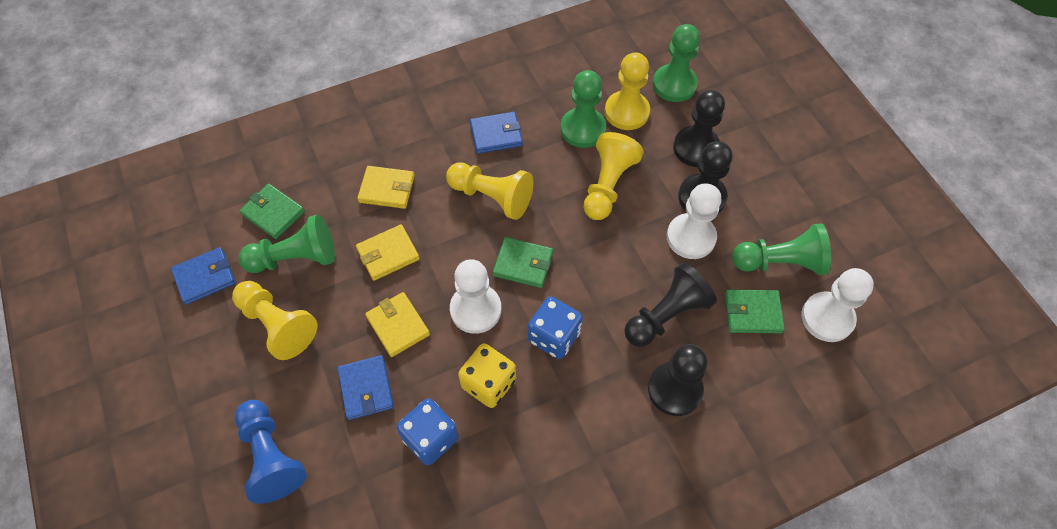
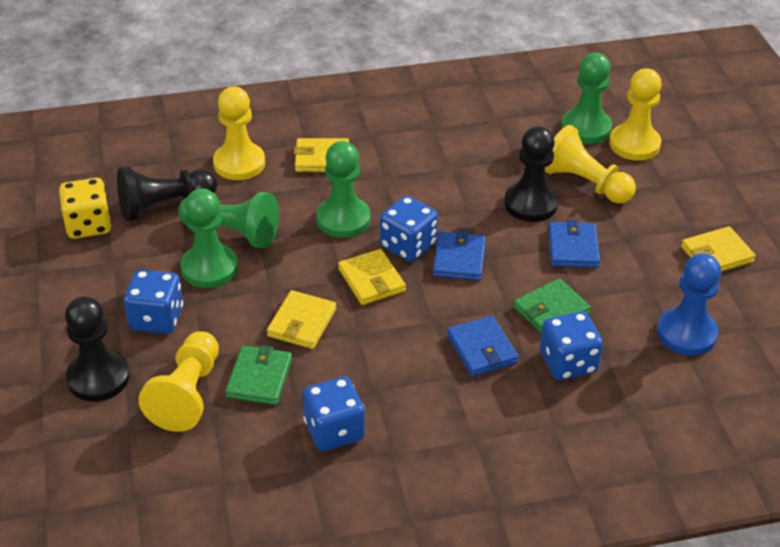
black pawn: [624,263,717,347] [648,344,708,416] [673,90,725,167] [678,141,733,214] = 4 -> [65,296,130,401] [117,166,217,222] [504,126,558,222] = 3
blue dice: [396,398,459,465] [528,296,583,359] = 2 -> [124,269,183,334] [302,376,365,451] [380,196,438,262] [540,311,603,380] = 4
green wallet: [239,184,305,239] [493,237,553,288] [725,290,785,333] = 3 -> [225,345,292,405] [514,278,591,334] = 2
white pawn: [450,259,501,334] [667,183,722,259] [801,268,874,342] = 3 -> none = 0
yellow wallet: [356,225,420,281] [357,166,415,209] [365,292,430,357] = 3 -> [267,290,336,349] [294,138,349,172] [338,249,406,305] [681,226,756,272] = 4

